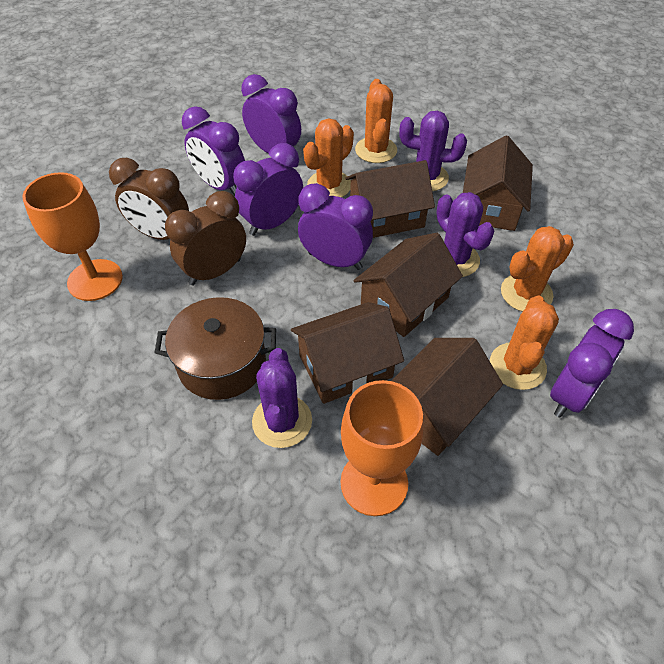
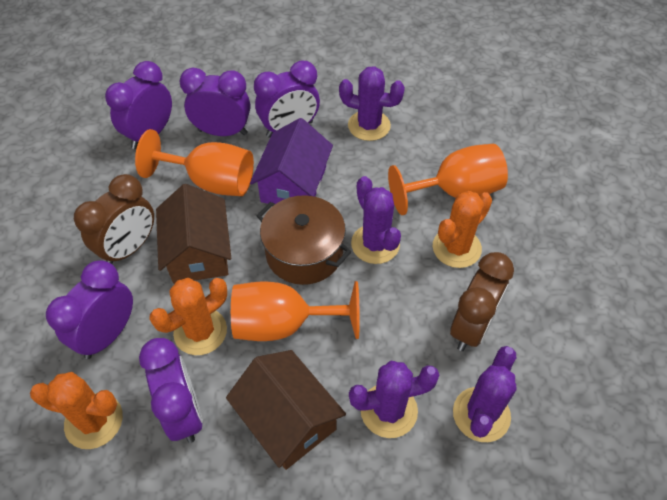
brown house: [291,302,404,404] [345,160,435,238] [354,233,463,337] [391,338,503,456] [463,135,533,231] = 5 -> [156,184,231,284] [226,350,346,470] = 2
orange cactus: [303,118,354,197] [355,79,397,163] [490,295,559,390] [501,226,574,312] = 4 -> [30,372,123,449] [149,278,227,355] [433,191,492,268] = 3
orange goblet: [22,172,123,301] [341,380,423,516] = 2 -> [135,129,254,196] [231,281,360,341] [388,144,508,215] = 3
purple cactus: [252,348,312,448] [399,111,467,191] [437,192,494,277] = 3 -> [339,66,405,141] [349,361,439,438] [351,176,401,264] [453,346,516,442] = 4
purple house: none = 0 -> [250,118,333,204] = 1

